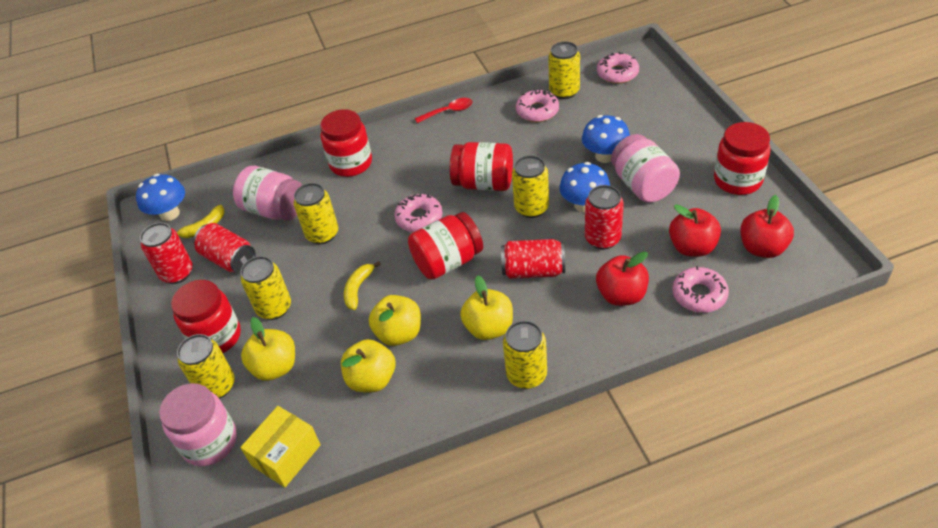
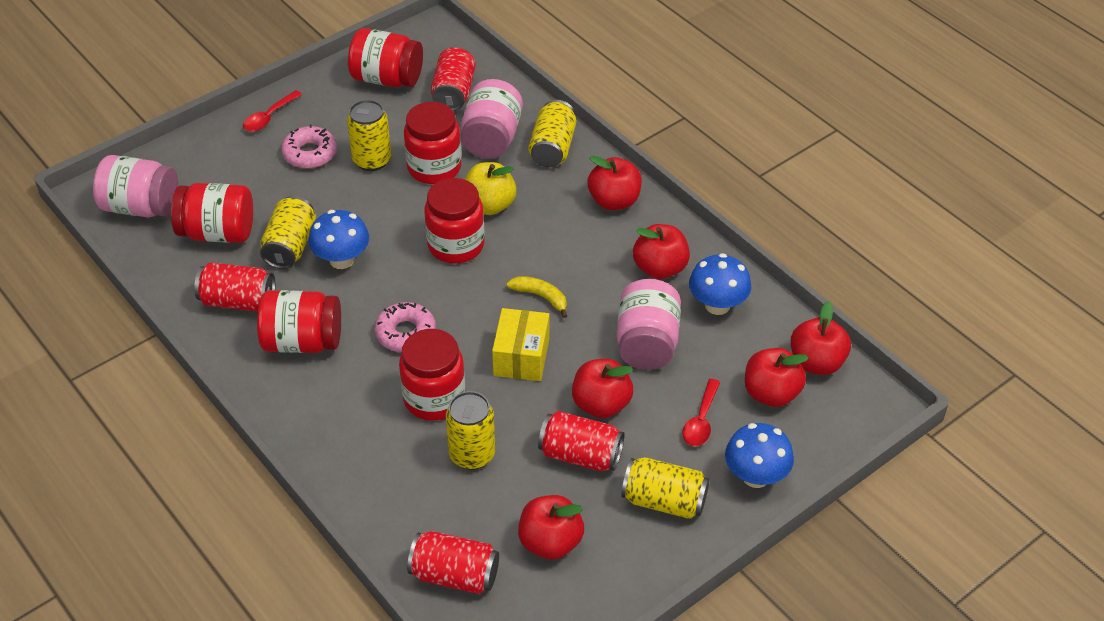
pink donut: [394,193,443,232] [516,89,559,122] [597,52,639,84] [672,266,729,313] = 4 -> [281,124,337,169] [375,302,436,352] = 2
red apple: [596,252,649,306] [669,204,721,257] [740,195,794,258] = 3 -> [518,495,584,560] [572,359,633,418] [587,156,642,210] [633,224,690,279] [745,348,809,407] [791,301,851,375] = 6
red jar: [171,280,241,353] [320,109,372,177] [408,212,483,280] [450,142,513,191] [714,122,770,195] = 5 -> [171,183,253,243] [257,290,341,353] [348,28,423,87] [399,329,465,421] [404,102,462,184] [424,178,485,264] = 6
red spoon: [415,98,472,123] = 1 -> [243,90,302,132] [682,379,720,446] = 2
yellow apple: [241,317,295,381] [341,339,395,392] [369,295,421,346] [460,275,513,340] = 4 -> [464,162,517,215] = 1
yellow banana: [177,205,225,238] [344,261,381,310] = 2 -> [506,276,567,318] = 1
yellow can: [177,334,235,399] [241,256,291,320] [294,183,338,244] [503,321,547,389] [512,155,549,218] [548,41,580,99] = 6 -> [260,196,316,269] [347,100,391,171] [445,391,496,470] [528,100,576,167] [621,457,709,519] = 5

